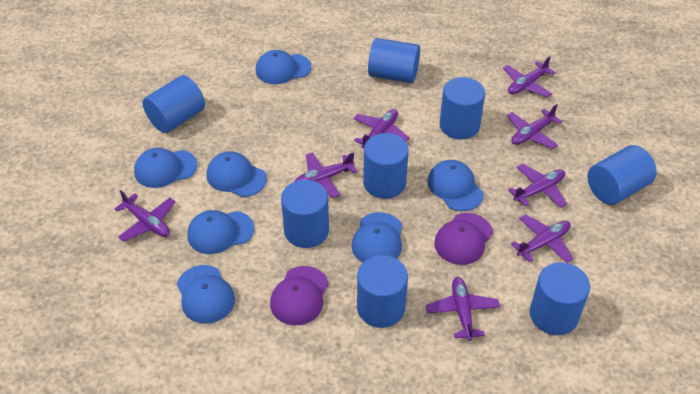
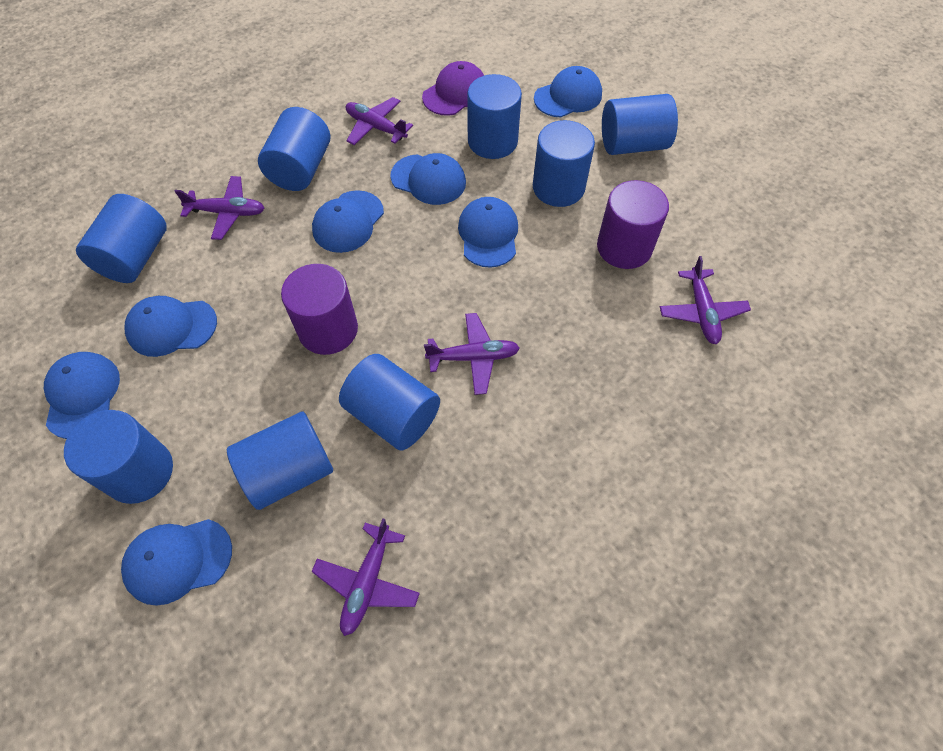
purple cap: [270,266,329,325] [434,213,493,265] = 2 -> [422,61,484,116] = 1
purple cylinder: none = 0 -> [281,264,358,355] [597,180,669,269] = 2
purple plane: [115,190,175,242] [295,152,357,198] [353,109,410,149] [426,277,500,341] [503,56,556,97] [507,104,562,149] [508,164,567,208] [511,214,573,263] = 8 -> [175,176,264,240] [311,518,420,636] [346,97,413,145] [424,313,520,395] [660,256,751,344] = 5

